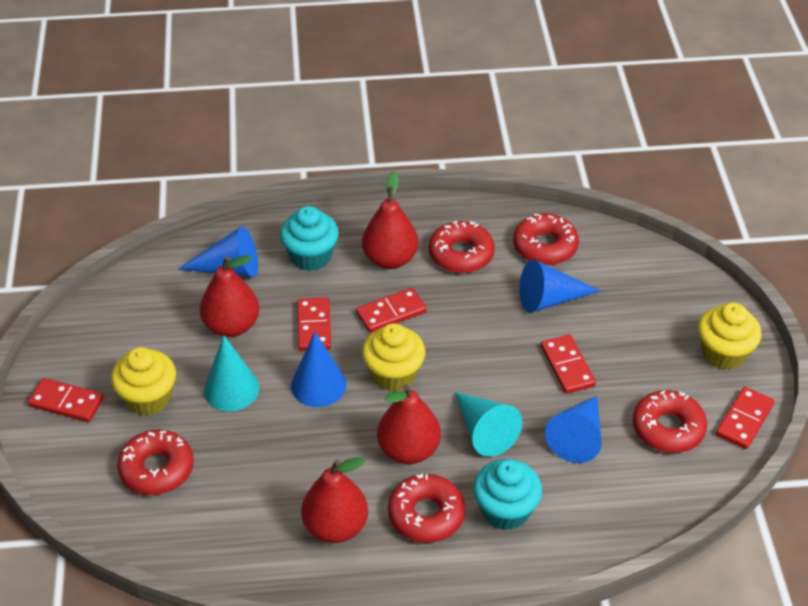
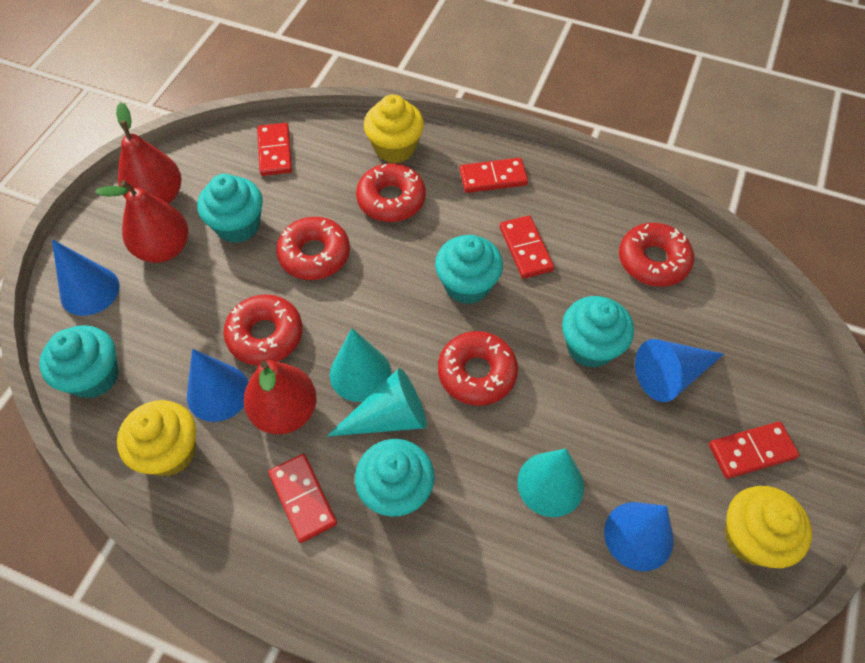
red pear: [200,255,259,337] [301,458,368,543] [362,171,418,269] [377,384,441,464] = 4 -> [95,180,188,263] [116,102,181,204] [243,360,317,434] = 3
turquoise cone: [204,335,260,411] [454,392,522,457] = 2 -> [327,368,427,436] [330,328,391,402] [517,449,584,517] = 3
turquoise cupcake: [280,206,339,271] [473,459,542,530] = 2 -> [39,325,119,398] [197,174,263,243] [355,439,434,517] [435,235,503,304] [562,296,634,368] = 5

